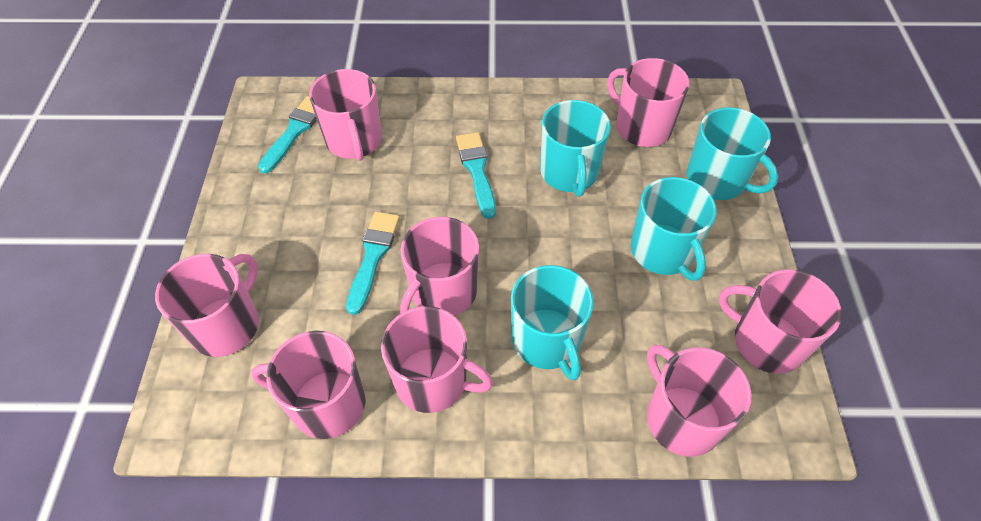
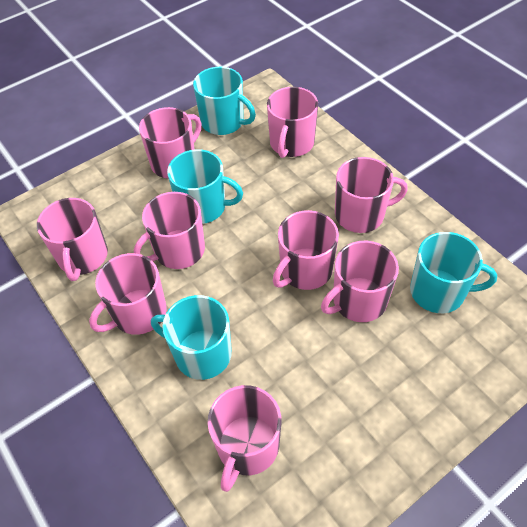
pink mug: [155,254,259,357] [251,331,366,439] [309,69,382,161] [381,306,493,413] [400,217,479,316] [607,58,690,147] [647,344,752,457] [719,270,842,374] = 8 -> [37,198,108,281] [89,253,167,335] [134,192,205,269] [139,107,201,179] [207,385,281,492] [267,87,318,158] [273,210,339,290] [321,241,399,322] [335,157,408,233] = 9
turquoise brush: [258,96,317,174] [346,212,400,315] [456,132,496,219] = 3 -> none = 0

